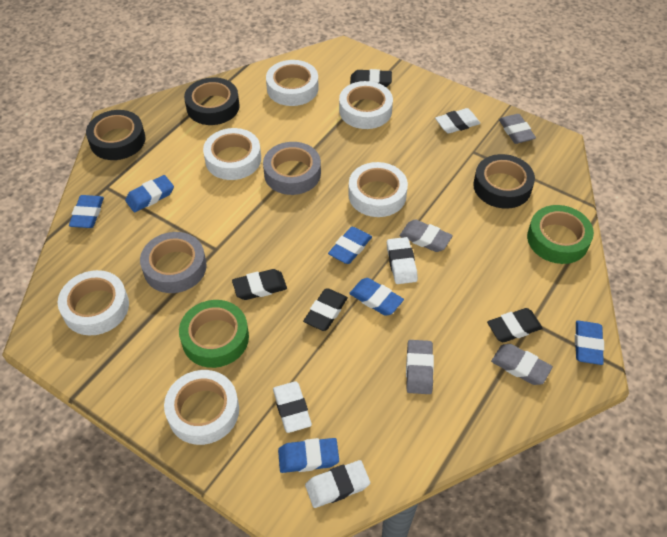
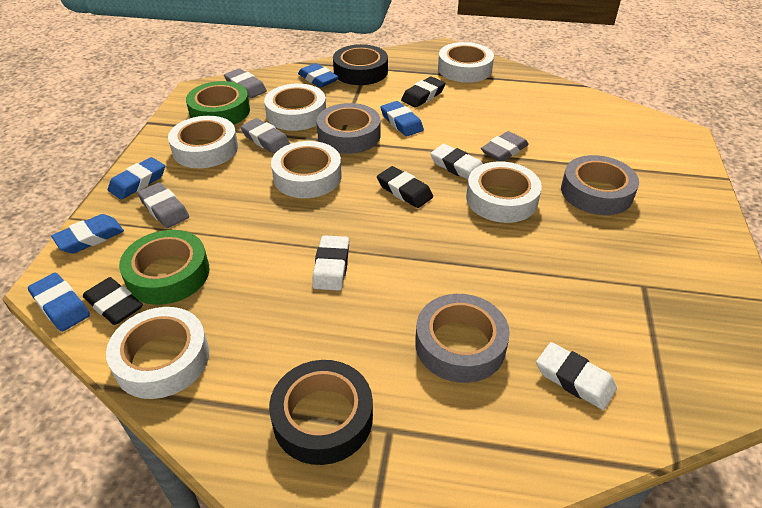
black eraser: [232,269,287,300] [303,289,348,331] [350,69,392,87] [487,308,542,342] = 4 -> [83,277,143,325] [377,166,433,208] [401,77,445,108] = 3
black tape: [86,110,145,160] [184,77,240,125] [473,154,535,209] = 3 -> [269,360,373,465] [333,44,388,85] = 2
blue eraser: [69,195,104,228] [125,175,174,213] [278,438,339,473] [328,227,372,264] [349,278,404,316] [575,320,604,365] = 6 -> [28,273,90,332] [51,214,124,254] [108,157,165,200] [298,63,339,88] [381,101,424,136] = 5
grey tape: [140,232,207,293] [263,142,321,195] = 2 -> [317,103,380,154] [415,294,510,383] [561,155,639,215] = 3
white eraser: [273,381,312,433] [305,460,370,508] [387,237,418,284] [435,108,480,134] = 4 -> [312,235,349,291] [430,144,483,180] [536,342,617,410] = 3

